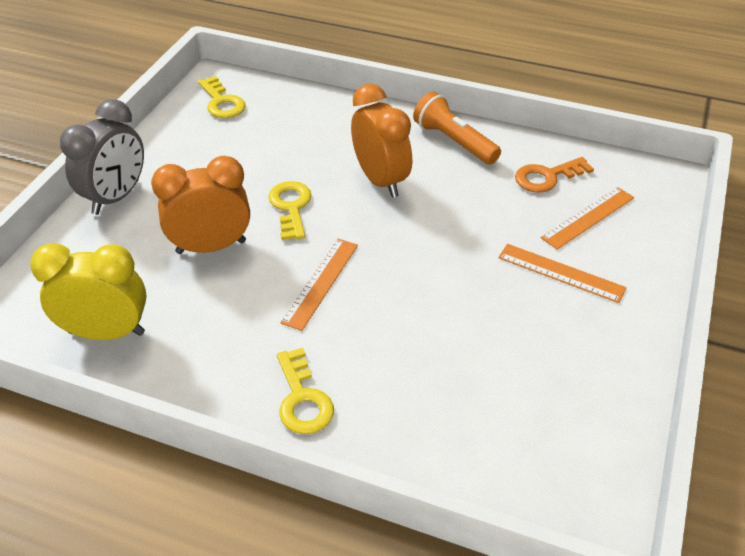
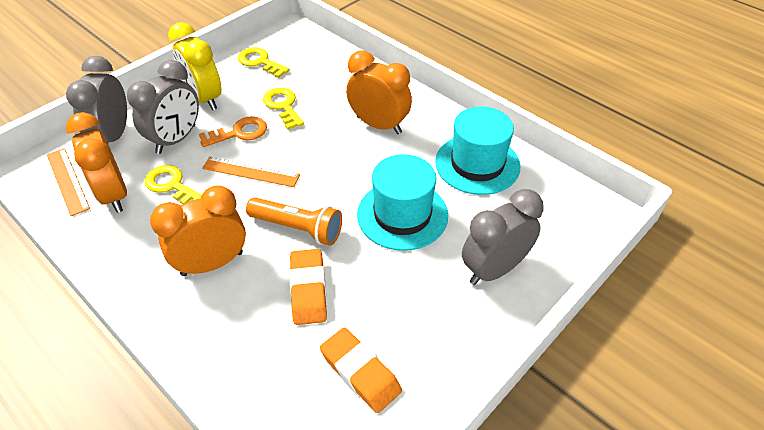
grey clock: [60,99,144,215] = 1 -> [66,56,127,143] [127,60,199,154] [462,189,543,285] = 3
orange clock: [151,156,250,254] [351,84,412,198] = 2 -> [66,112,127,213] [150,185,246,276] [346,50,412,134] = 3
orange eraser: none = 0 -> [289,249,327,325] [320,327,402,413] = 2
orange ruler: [280,239,358,331] [498,244,626,303] [541,187,634,250] = 3 -> [47,148,90,216] [202,156,300,187] = 2
turquoise hat: none = 0 -> [357,154,448,251] [435,106,520,195] = 2

